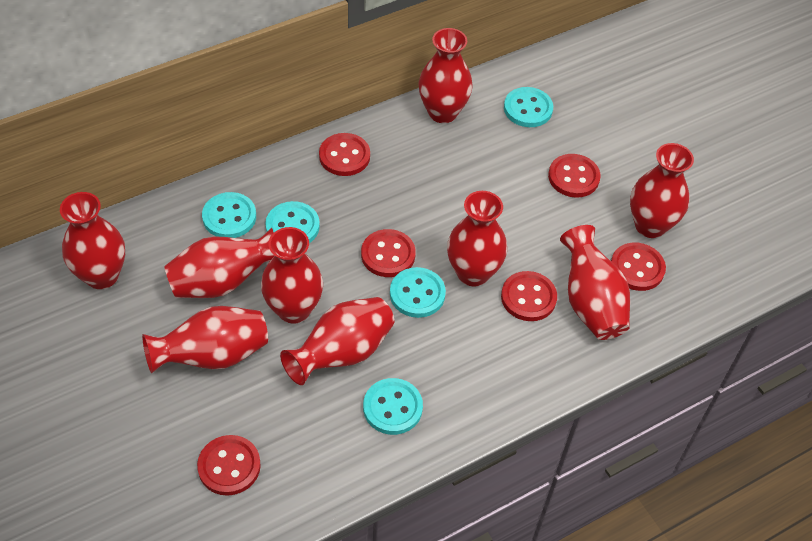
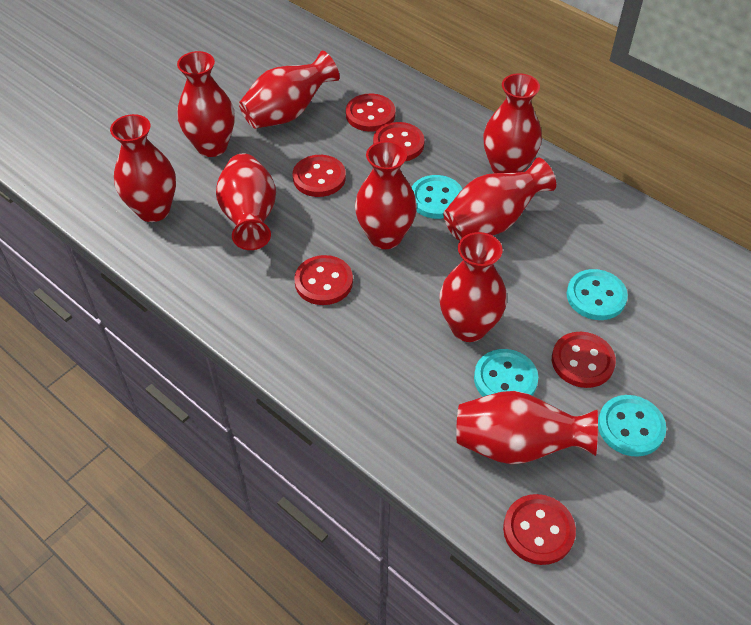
turquoise button: [202,192,256,238] [265,201,320,243] [363,378,423,435] [390,267,446,318] [504,87,553,127] = 5 -> [411,175,462,219] [474,349,538,397] [567,269,628,320] [598,395,666,457] = 4

